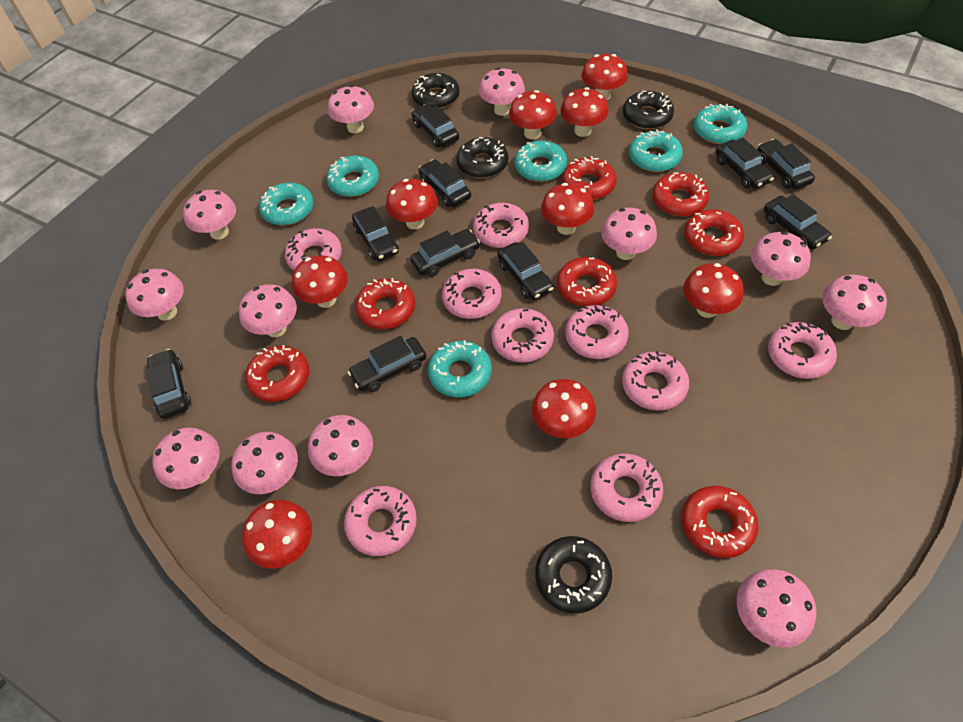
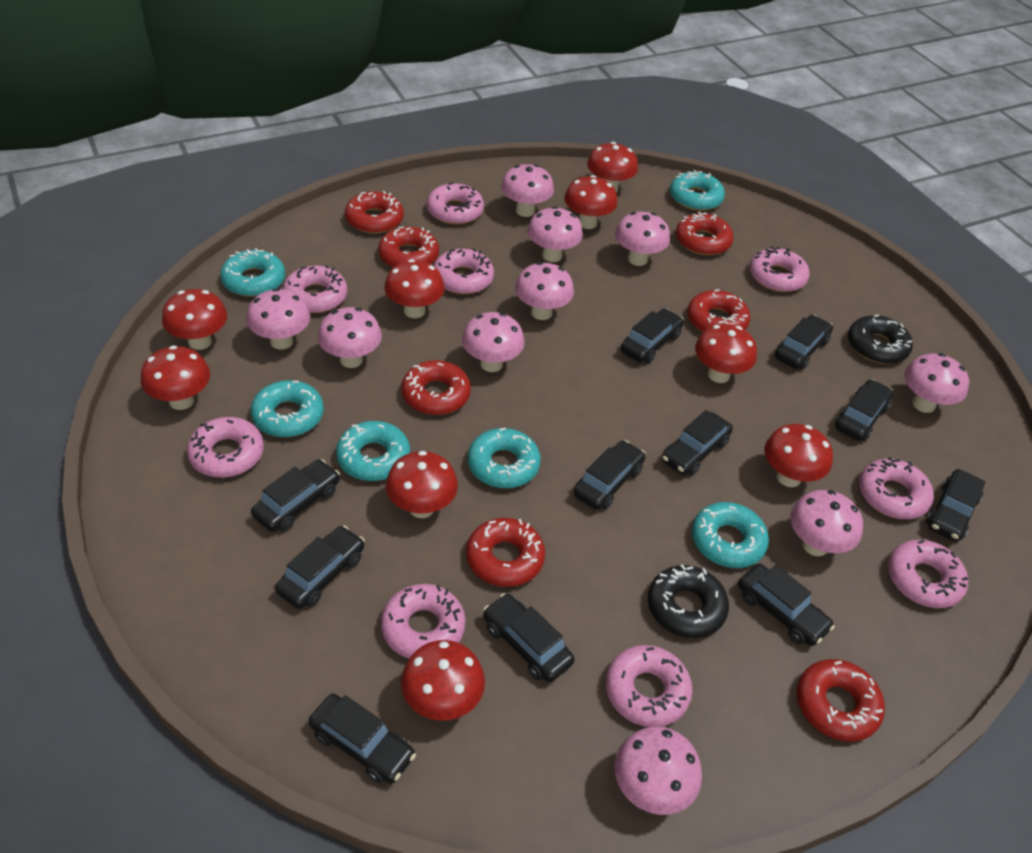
black car: [146,349,191,419] [348,336,426,392] [352,206,399,261] [410,229,480,277] [411,104,459,147] [418,159,471,207] [497,242,553,300] [716,138,774,189] [757,139,815,189] [764,194,832,249] = 10 -> [251,459,340,532] [275,526,365,609] [308,694,416,784] [483,593,575,682] [574,440,645,510] [621,309,684,363] [662,410,733,475] [738,563,835,646] [775,315,833,370] [835,379,894,441] [926,469,986,541] = 11
black donut: [412,73,460,109] [456,137,509,178] [535,536,612,613] [623,91,674,129] = 4 -> [648,564,729,638] [848,315,913,364] = 2
pink mushroom: [125,269,184,321] [152,427,220,489] [183,190,236,240] [231,432,298,494] [239,284,297,337] [308,415,373,476] [328,85,374,133] [479,68,525,116] [601,208,657,260] [737,569,816,647] [751,231,811,286] [822,275,887,330] = 12 -> [246,288,310,350] [318,307,382,368] [462,312,525,372] [501,164,554,217] [515,262,574,320] [527,206,583,262] [614,726,702,815] [615,212,670,266] [790,490,863,556] [904,353,969,413] = 10

